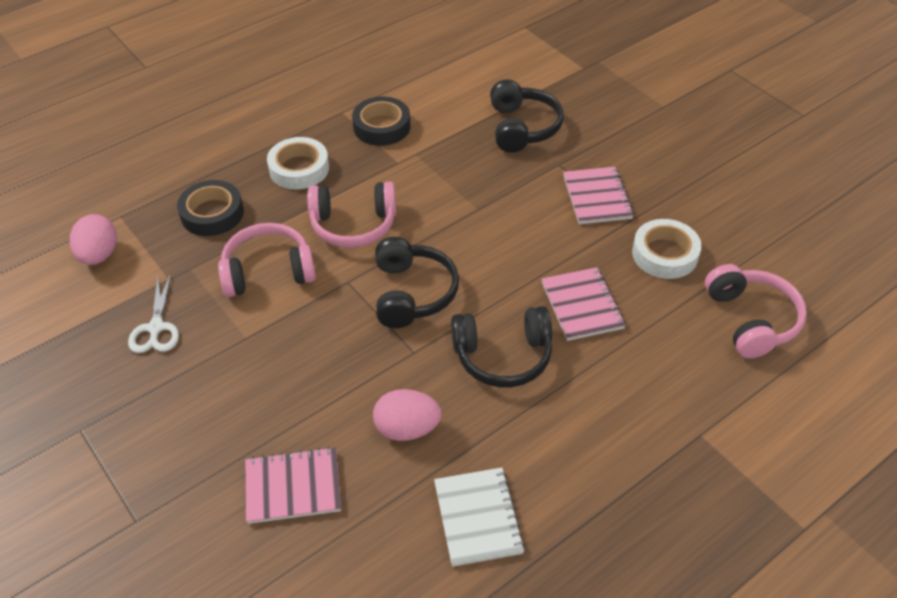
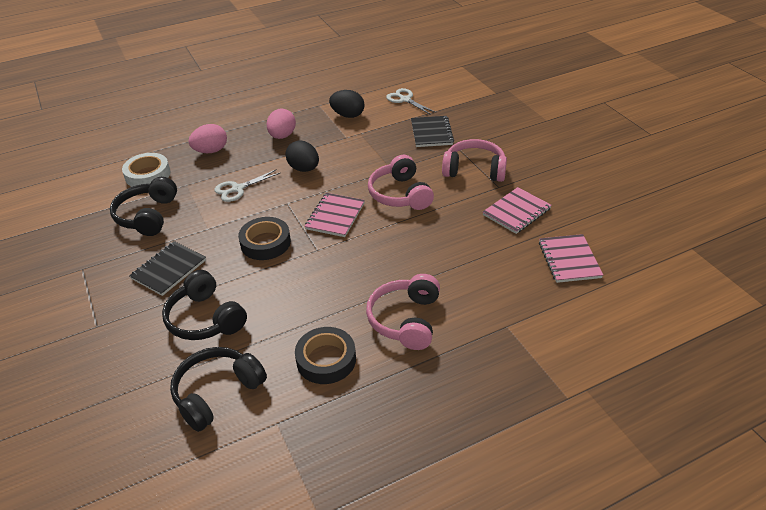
black egg: none = 0 -> [285,141,319,172] [329,90,365,118] = 2
black notebook: none = 0 -> [129,241,206,296] [411,116,454,147] = 2
white notebook: [434,467,525,567] = 1 -> none = 0
white scissors: [128,273,179,353] = 1 -> [214,169,280,202] [386,88,436,115] = 2
white tape: [267,137,329,189] [632,219,702,279] = 2 -> [122,153,171,187] = 1

